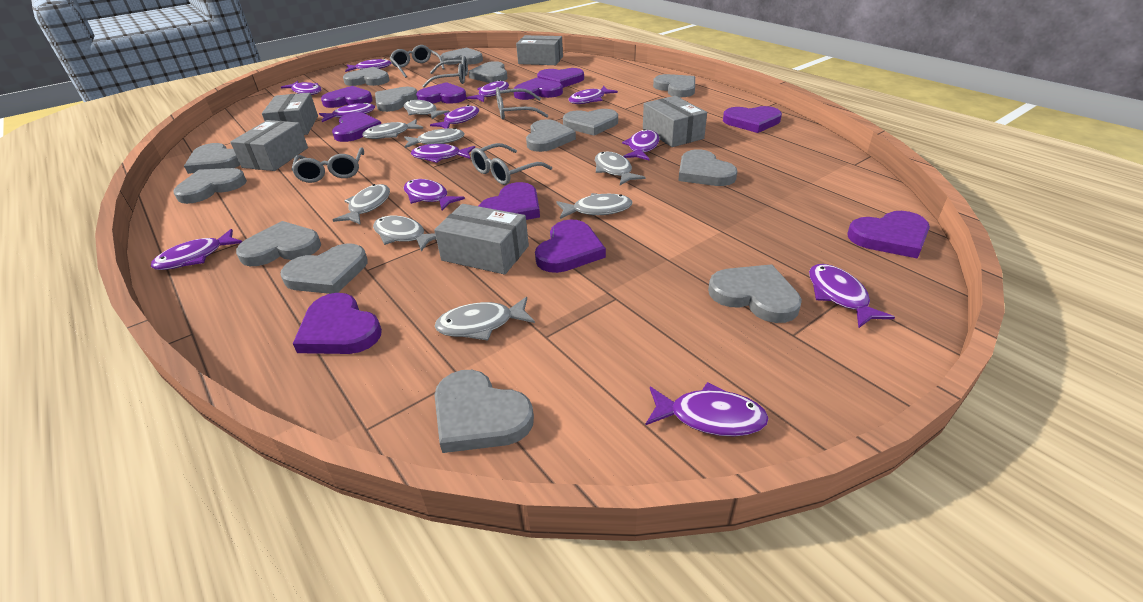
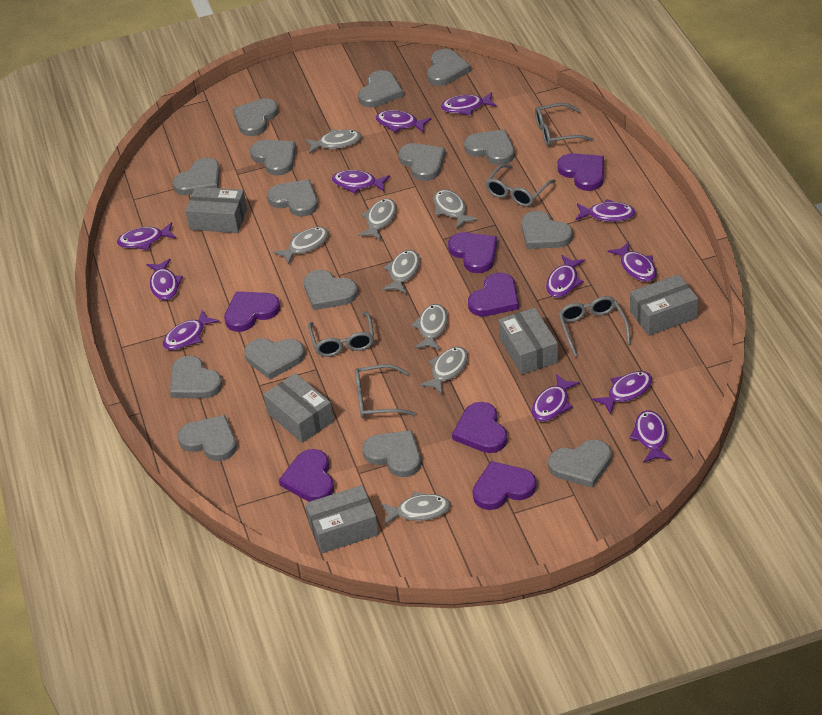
grey heart: [173,168,247,204] [184,143,240,174] [236,221,321,266] [280,244,368,294] [343,67,389,86] [375,87,417,112] [434,370,534,453] [441,47,483,65] [468,61,507,83] [526,119,576,152] [563,109,618,136] [653,74,695,97] [678,149,737,186] [708,264,802,323] = 14 -> [170,356,223,398] [173,158,220,195] [178,415,237,461] [233,98,278,136] [244,338,305,379] [250,140,296,176] [267,180,318,217] [304,270,358,310] [358,70,404,107] [362,430,421,477] [398,143,445,181] [427,49,471,86] [464,129,515,165] [521,211,573,249] [548,439,612,488] = 15
purple heart: [293,293,382,354] [321,86,373,108] [332,112,381,142] [416,82,466,104] [478,182,540,220] [514,78,563,100] [535,219,606,273] [537,68,584,88] [723,106,782,133] [847,211,930,259] = 10 -> [224,291,280,332] [279,449,334,502] [448,232,497,273] [452,402,508,453] [468,273,519,316] [473,461,537,510] [557,153,604,191] = 7

